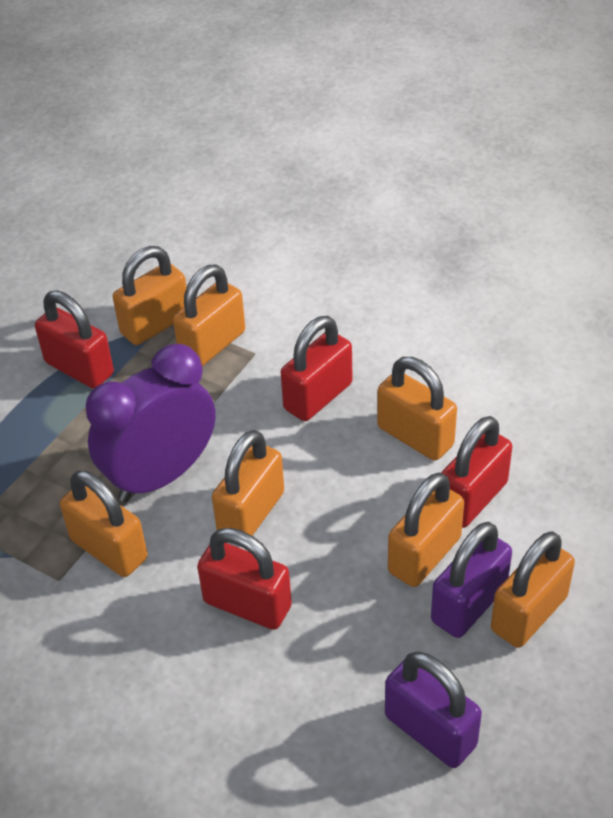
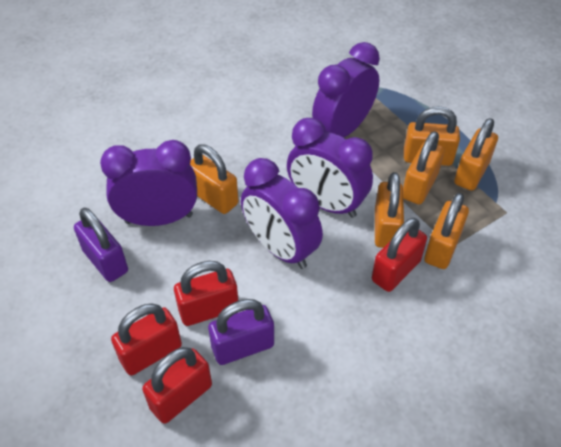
orange padlock: [60,470,148,577] [113,246,187,345] [173,265,245,366] [212,430,284,536] [377,357,457,461] [388,473,464,587] [491,531,575,648] = 7 -> [190,145,239,214] [375,172,404,248] [403,131,444,205] [404,106,460,166] [424,193,469,269] [454,118,498,191] = 6
purple clock: [86,344,216,502] = 1 -> [100,140,197,226] [241,158,323,269] [287,118,373,218] [312,42,380,137] = 4

